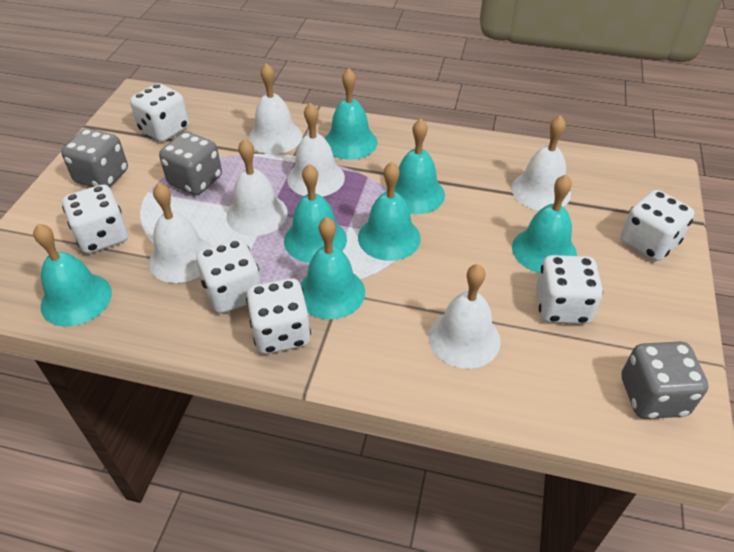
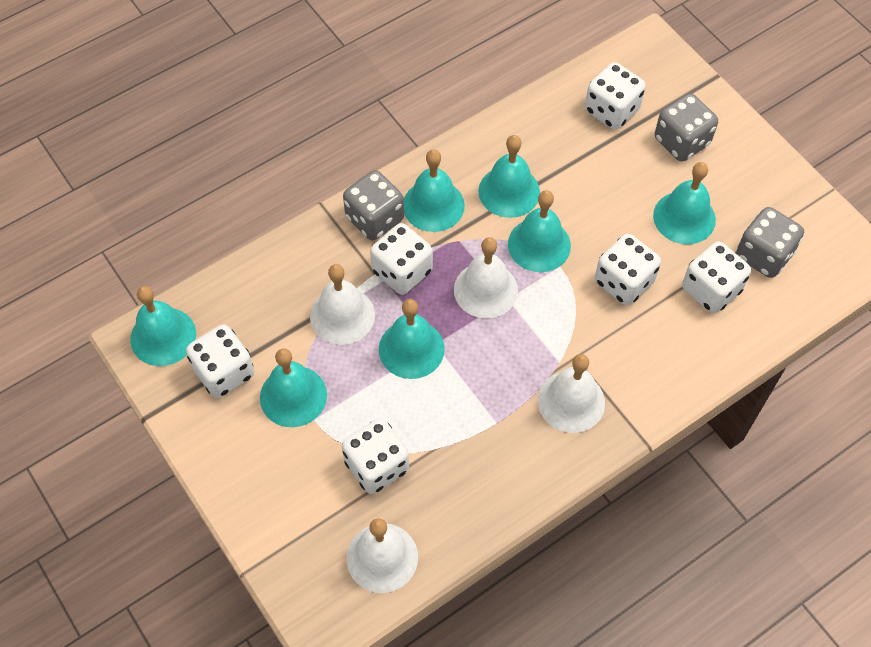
white bell: [149,183,212,283] [227,138,288,236] [248,63,302,154] [287,103,345,197] [428,264,501,369] [511,115,571,210] = 6 -> [310,264,375,345] [347,518,418,593] [454,237,518,318] [538,354,605,433] = 4

